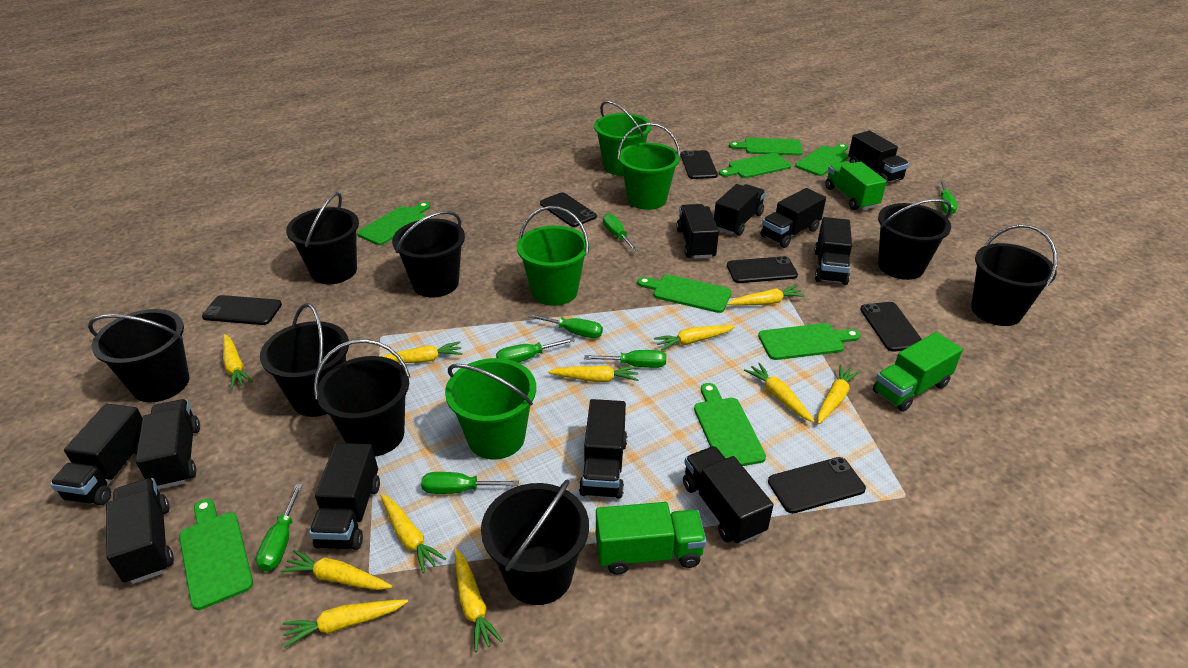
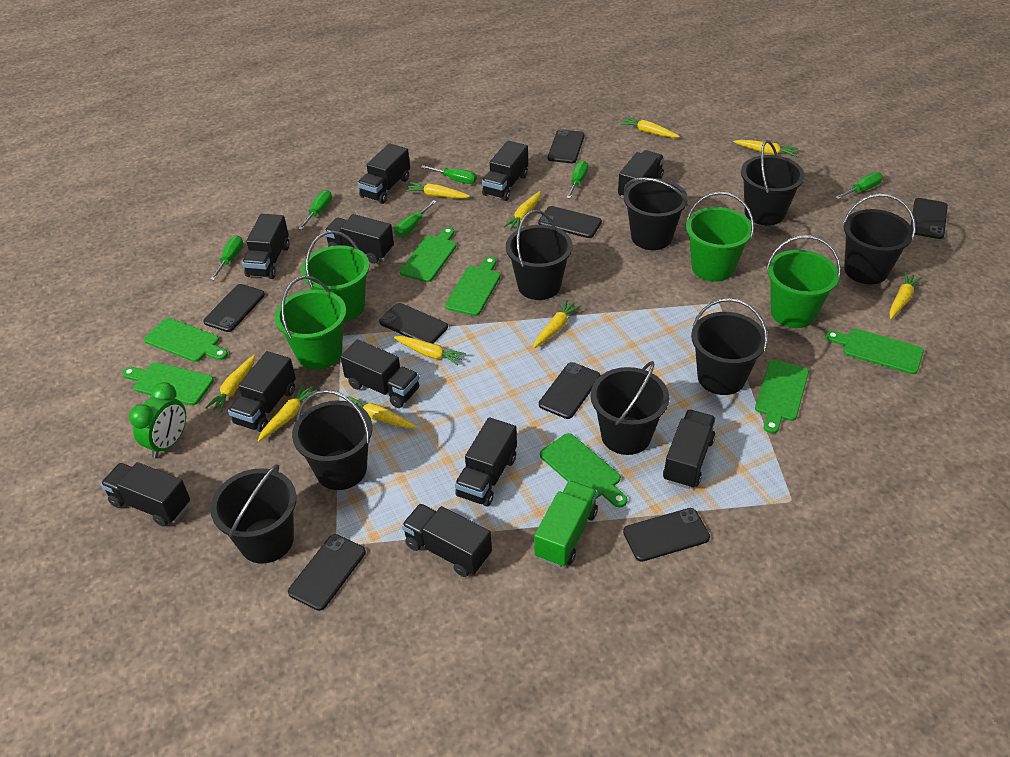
black phone: [202,295,282,325] [540,192,597,227] [681,150,718,179] [727,256,798,283] [768,457,866,514] [860,302,922,352] = 6 -> [203,284,265,332] [288,534,366,611] [379,303,448,343] [538,206,602,238] [539,362,600,419] [548,129,585,163] [623,508,710,562] [911,198,948,239] = 8
green clock: none = 0 -> [129,382,186,458] = 1
green cutting board: [179,499,253,610] [357,202,430,245] [637,274,732,313] [694,383,766,466] [719,153,791,178] [729,138,803,156] [758,323,860,360] [795,143,849,176] = 8 -> [122,363,214,405] [144,318,228,362] [400,227,456,282] [445,257,501,316] [540,433,627,507] [755,360,809,434] [825,329,924,374] = 7
green screwdriver: [256,484,302,572] [421,472,519,494] [496,338,575,363] [528,314,603,338] [584,350,666,368] [603,214,638,251] [940,180,957,215] = 7 -> [210,236,243,280] [298,190,332,230] [394,200,437,237] [421,165,477,184] [566,160,588,199] [835,172,883,199] = 6
green truck: [596,502,706,575] [825,161,887,210] [873,332,963,412] = 3 -> [534,481,598,567] = 1
yellow carrot: [223,334,253,389] [280,550,392,590] [283,599,408,648] [380,341,462,363] [380,494,446,573] [455,549,503,652] [548,365,638,382] [654,325,735,351] [727,285,805,306] [744,363,815,422] [818,365,860,424] = 11 -> [205,355,255,413] [258,384,318,442] [349,396,417,428] [393,336,466,366] [405,182,470,198] [503,191,541,230] [533,300,581,348] [620,117,680,138] [733,140,799,157] [889,272,922,319] = 10

